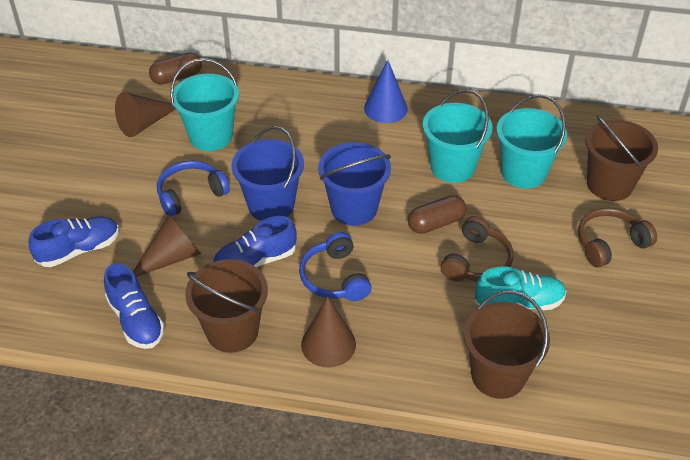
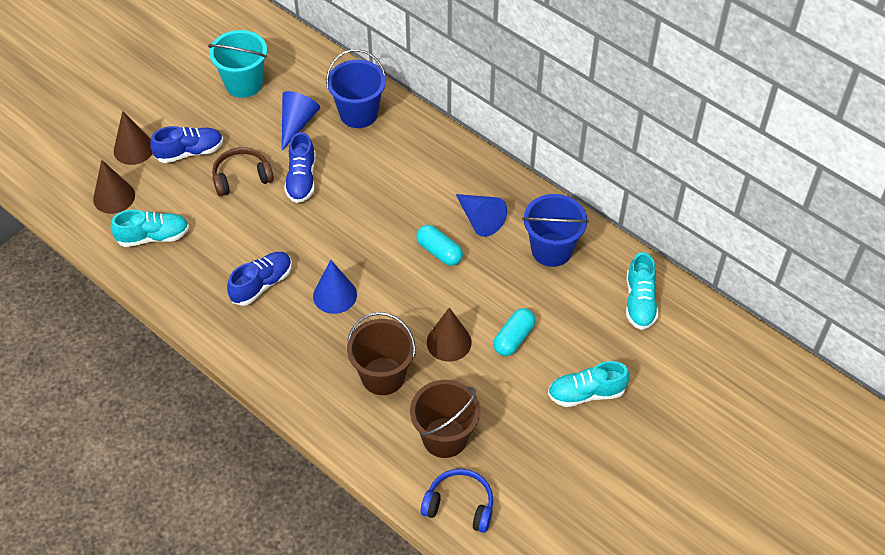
blue cone: [364,60,408,123] = 1 -> [282,91,320,151] [313,260,357,314] [456,194,507,237] = 3
blue headphones: [157,160,230,217] [299,232,372,301] = 2 -> [421,469,494,533] = 1
brown bucket: [185,259,268,353] [464,291,550,399] [586,115,658,201] = 3 -> [347,312,416,395] [410,380,480,458] = 2
brown capsule: [149,53,202,85] [408,195,466,234] = 2 -> none = 0
brown headphones: [441,216,514,282] [578,208,657,268] = 2 -> [212,147,274,196] = 1
turquoise bucket: [170,58,239,151] [423,89,493,183] [497,94,567,189] = 3 -> [208,30,267,98] = 1
turquoise capsule: none = 0 -> [416,225,463,266] [493,308,536,356] = 2
turquoise shoe: [475,267,566,310] = 1 -> [111,210,189,247] [548,361,629,407] [626,252,658,330] = 3

